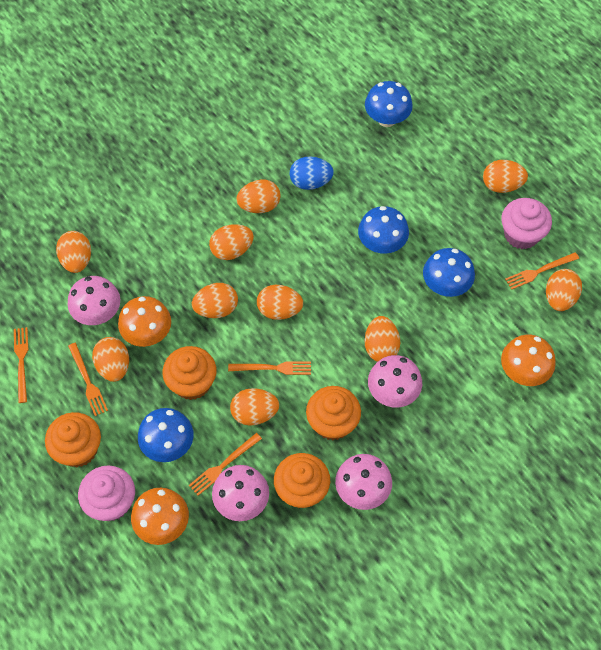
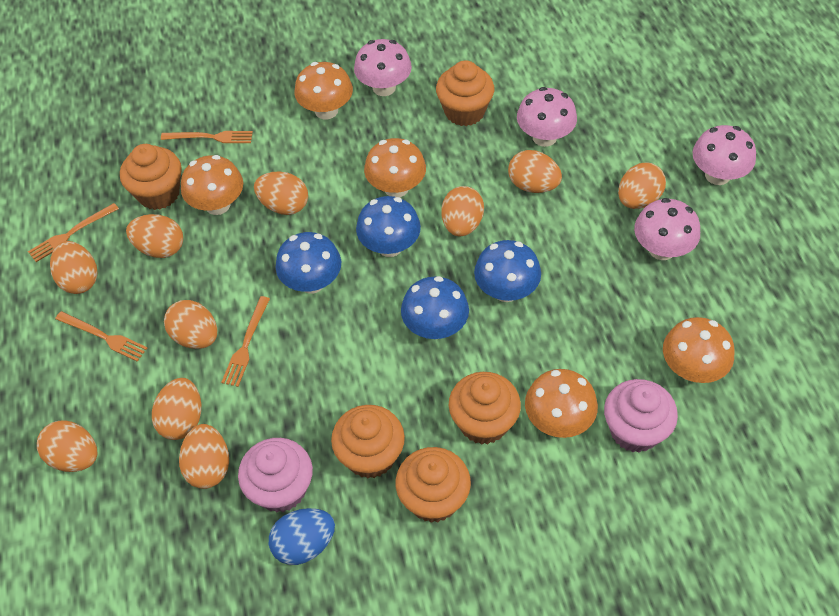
orange cupcake: [45,412,101,467] [162,346,217,400] [274,453,330,508] [306,386,361,440] = 4 -> [120,144,182,210] [331,405,405,479] [396,447,471,523] [436,60,494,126] [449,372,521,445] = 5
orange fork: [14,327,28,403] [68,343,108,416] [189,433,262,496] [228,361,311,375] [505,252,579,290] = 5 -> [28,203,119,262] [55,311,147,361] [161,131,253,143] [221,296,270,387] = 4
orange mushroom: [118,296,171,347] [131,488,189,545] [501,335,556,386] = 3 -> [181,155,243,215] [294,62,353,119] [364,138,426,197] [525,369,598,438] [663,317,735,383] = 5

